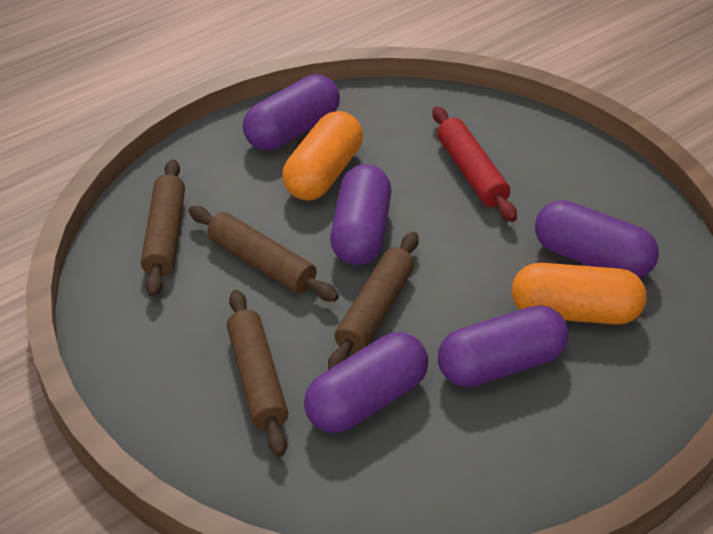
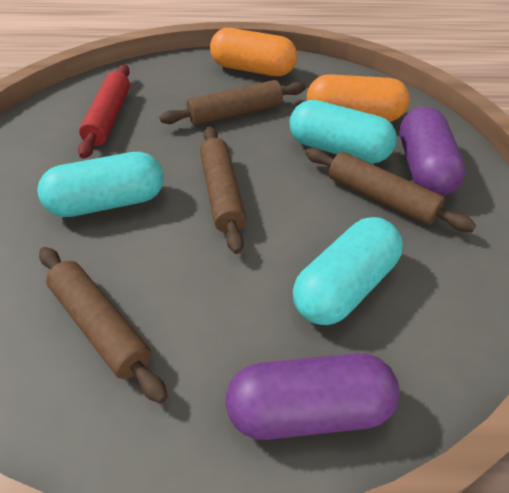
purple capsule: [243,74,340,150] [304,332,428,433] [330,164,391,265] [438,305,569,387] [535,200,659,278] = 5 -> [226,353,400,440] [400,106,466,196] = 2
turquoise capsule: none = 0 -> [37,152,164,217] [290,100,397,164] [293,217,403,325] = 3

